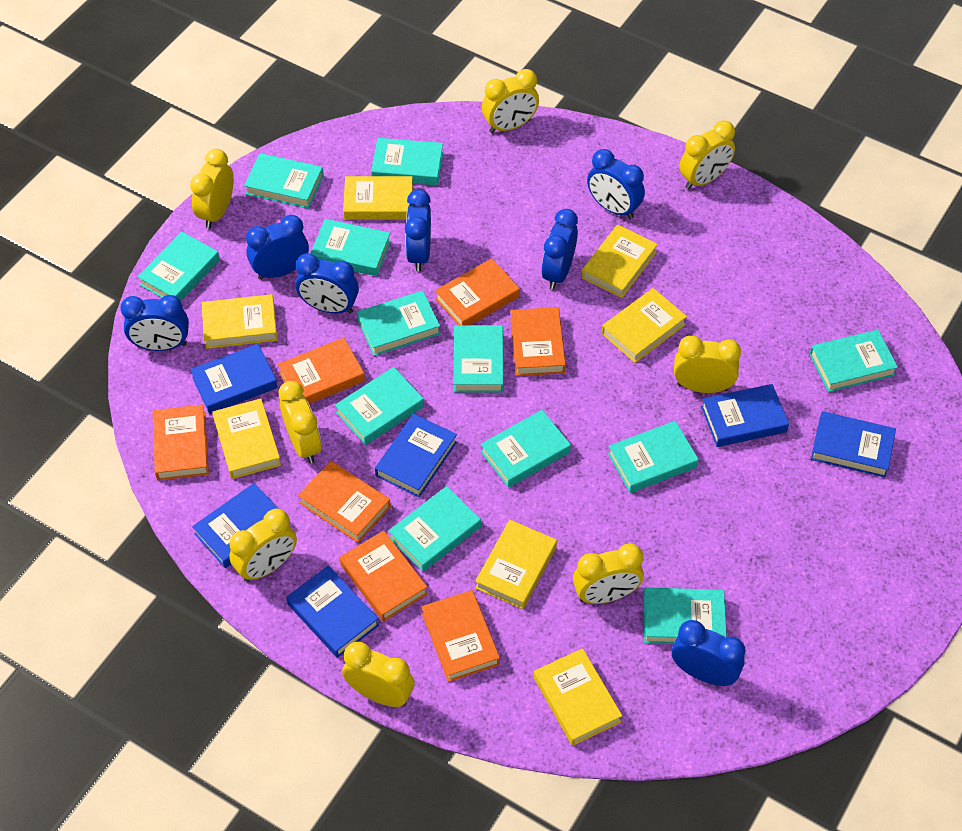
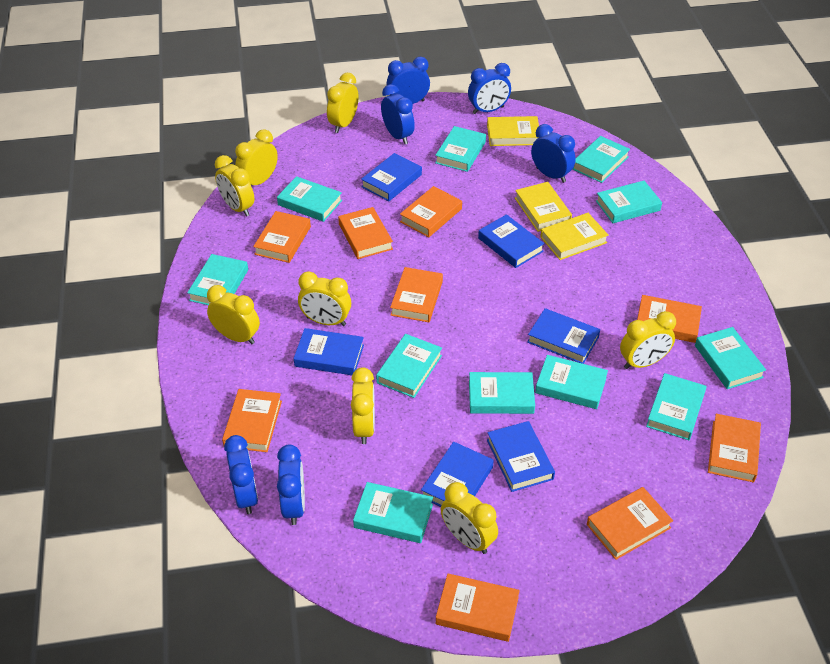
blue clock: [120,295,189,351] [246,215,309,280] [296,253,359,314] [405,189,431,271] [542,209,578,290] [587,149,645,219] [672,620,746,686] = 7 -> [224,435,258,514] [277,445,305,525] [381,84,415,144] [386,57,430,104] [468,63,511,114] [531,124,576,183] = 6
orange book: [152,404,209,481] [278,338,365,404] [298,461,391,543] [340,530,428,622] [422,590,500,682] [435,258,520,325] [510,307,566,376] = 7 -> [222,389,282,452] [253,211,311,263] [338,207,393,259] [390,267,443,322] [400,186,462,237] [436,574,520,642] [587,487,673,560] [637,295,702,343] [708,414,761,483] = 9
turquoise book: [137,232,220,301] [244,153,324,209] [310,219,391,276] [335,367,424,445] [357,291,441,356] [371,138,443,185] [388,486,481,572] [453,325,504,393] [480,410,571,488] [608,421,699,493] [643,587,727,644] [809,330,898,392] = 12 -> [187,254,248,305] [277,176,342,222] [353,482,433,543] [376,334,442,398] [435,126,486,172] [469,372,535,414] [535,355,608,409] [573,136,630,183] [596,181,662,223] [646,373,707,440] [695,327,766,389] = 11
yellow book: [202,294,277,349] [212,398,281,479] [343,176,413,220] [475,520,557,609] [534,648,622,746] [582,225,658,298] [602,288,687,363] = 7 -> [487,116,539,146] [515,182,572,232] [540,213,609,260] = 3

